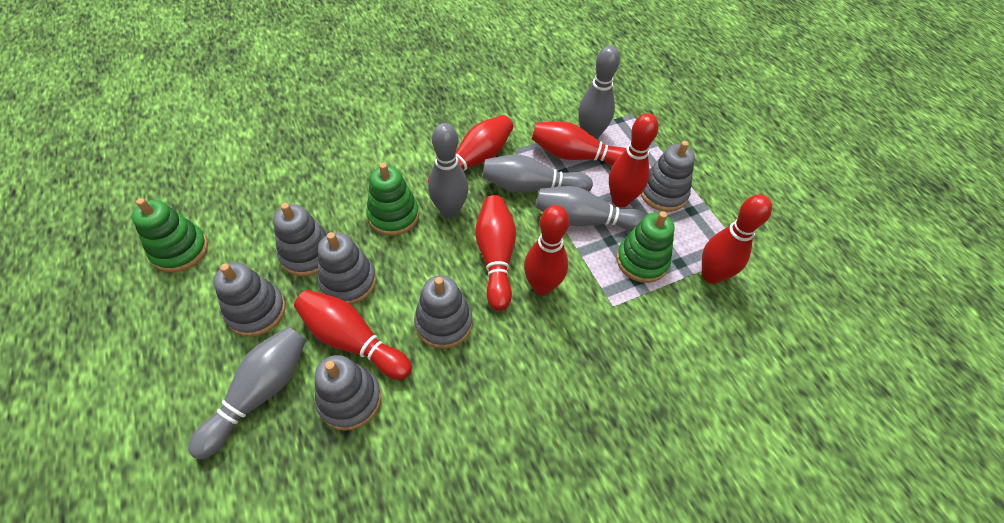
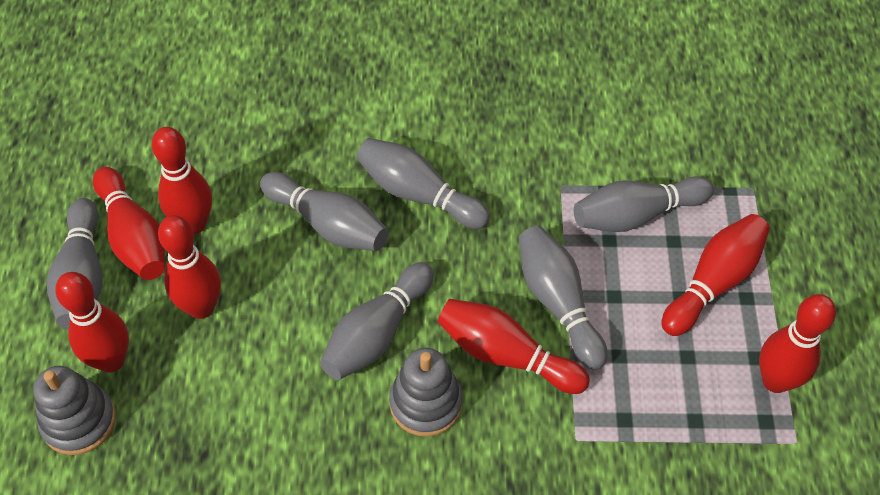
green stacking toy: [132,198,208,273] [367,163,419,236] [616,211,675,283] = 3 -> none = 0
grey bowling pin: [188,327,306,460] [428,123,469,218] [482,155,593,193] [535,186,647,232] [578,45,620,139] = 5 -> [47,198,103,329] [260,172,389,251] [320,262,434,380] [356,138,490,229] [519,226,608,370] [574,176,714,232] = 6
grey stacking toy: [214,263,286,337] [273,203,328,276] [315,355,381,431] [318,232,376,305] [414,275,473,349] [641,141,695,212] = 6 -> [33,366,116,455] [389,348,463,437] = 2

